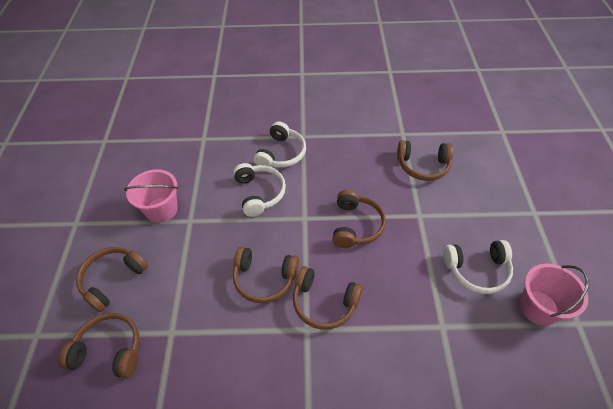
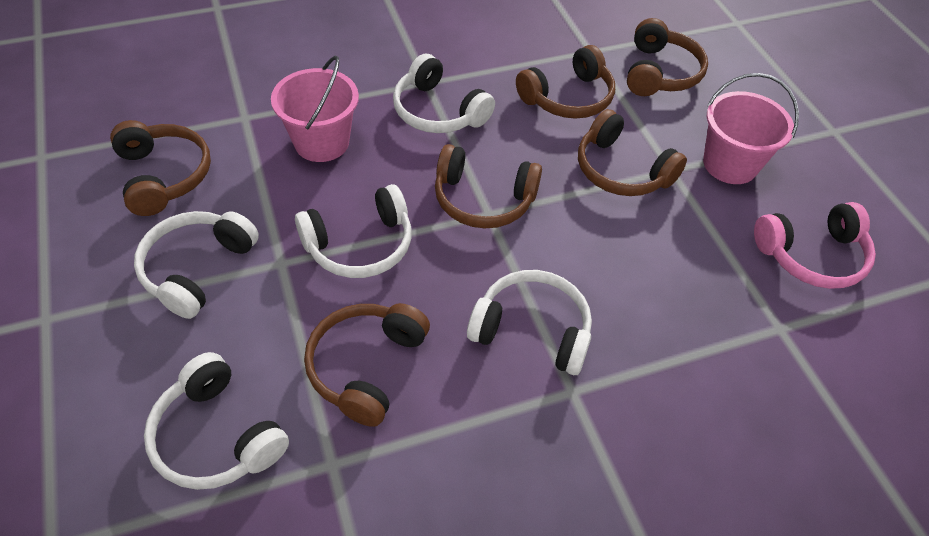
pink headphones: none = 0 -> [754,202,876,289] = 1
white headphones: [233,163,286,217] [254,121,306,168] [443,240,513,294] = 3 -> [134,211,259,319] [144,352,289,490] [295,184,411,278] [393,54,495,133] [467,270,592,375] = 5

